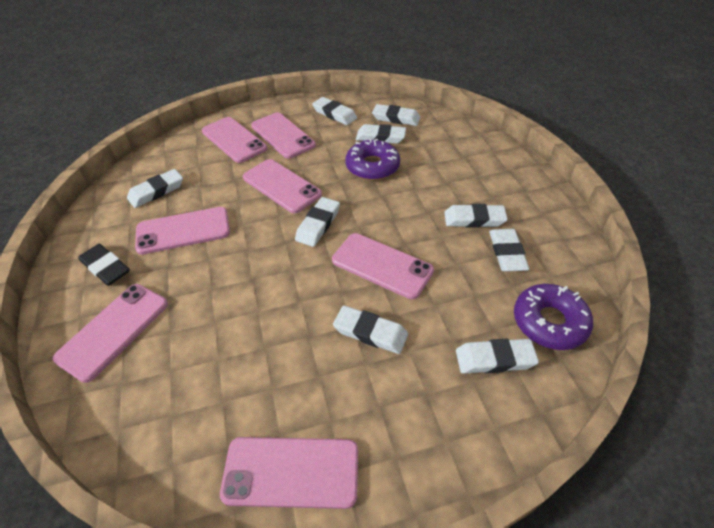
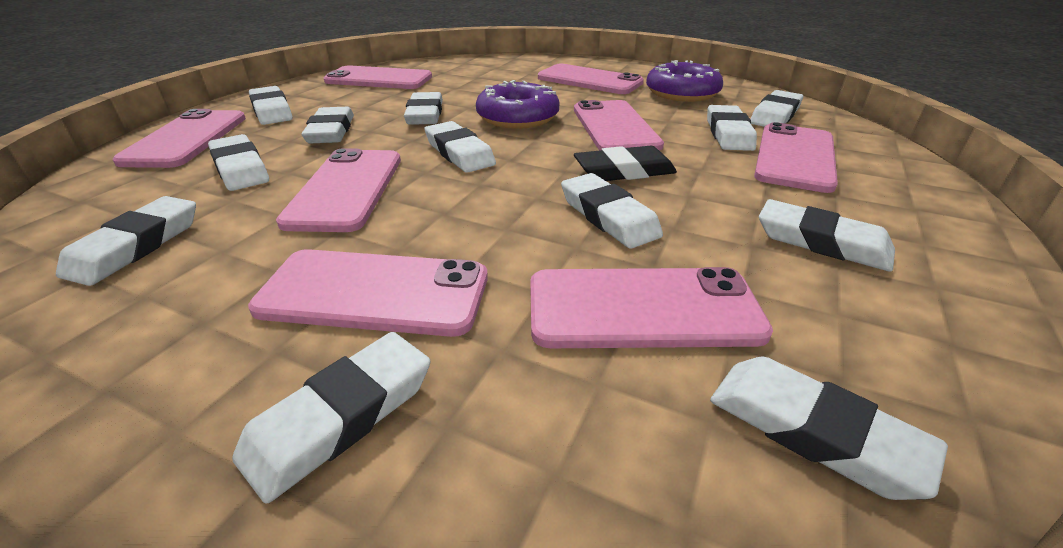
pink phone: [53,284,168,383] [135,207,230,255] [202,117,267,163] [220,437,358,509] [243,159,322,213] [251,112,316,159] [332,233,434,299] = 7 -> [113,109,246,168] [248,249,488,337] [276,148,401,232] [324,65,432,89] [530,267,773,348] [538,64,644,94] [574,100,664,151] [754,122,838,193] = 8
white eraser: [127,169,183,208] [295,197,340,247] [312,97,357,125] [333,306,408,354] [356,124,406,144] [372,104,420,126] [444,204,508,228] [456,339,539,374] [489,229,530,272] = 9 -> [56,196,196,286] [208,134,269,191] [232,332,430,503] [249,86,293,125] [301,107,354,143] [404,92,443,125] [424,121,496,173] [561,173,663,248] [707,105,757,151] [710,357,948,500] [750,90,803,127] [759,199,895,272] = 12

